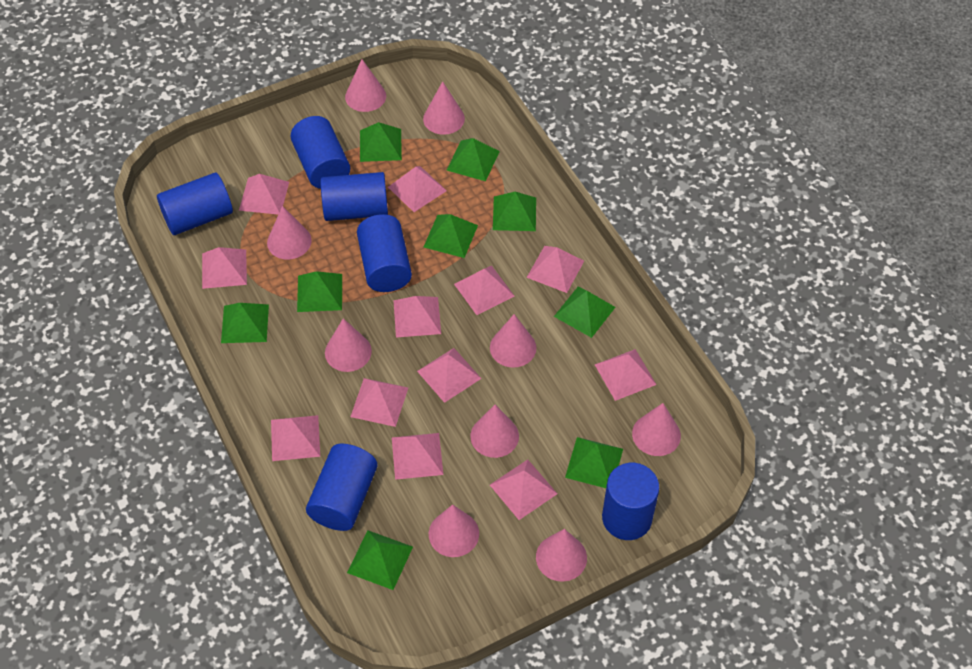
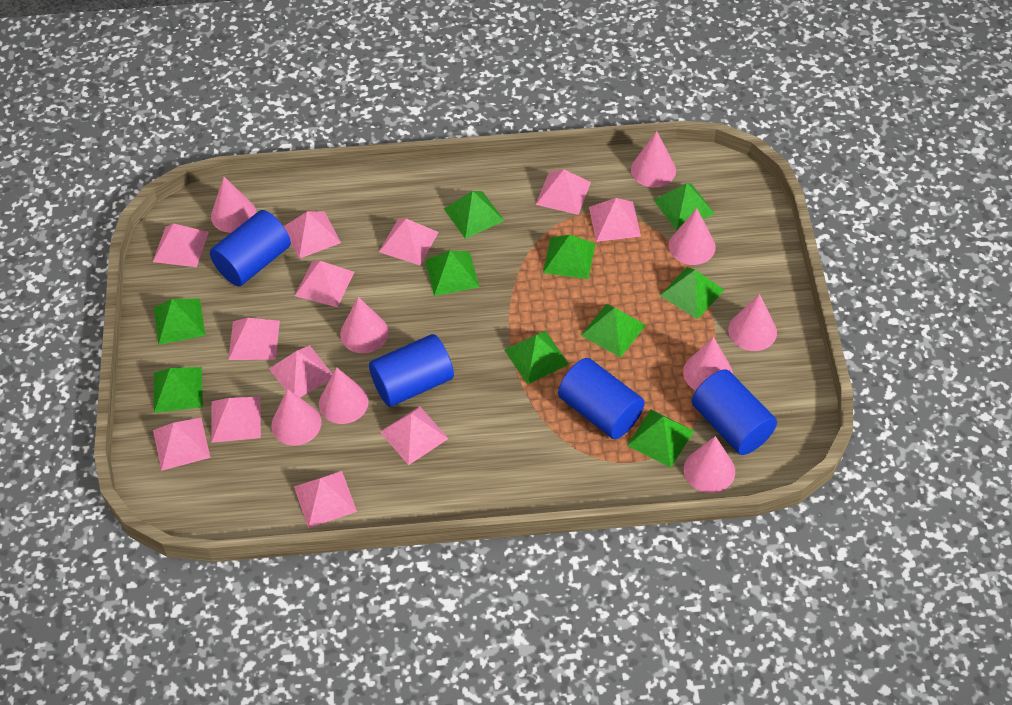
blue cylinder: [157,173,233,235] [290,116,350,189] [306,444,378,531] [321,172,388,221] [357,214,412,292] [602,463,659,540] = 6 -> [210,210,291,286] [369,334,454,407] [558,358,645,439] [692,369,777,455] = 4
green pyramid: [221,303,269,343] [297,271,342,312] [347,530,413,590] [360,122,402,162] [424,214,478,258] [447,138,500,181] [493,192,536,231] [554,287,615,338] [565,437,623,488] = 9 -> [154,299,206,345] [154,367,203,413] [425,250,479,296] [444,191,504,239] [504,331,569,384] [543,235,596,279] [581,304,646,357] [627,410,694,468] [654,183,715,231] [660,267,724,320] = 10

